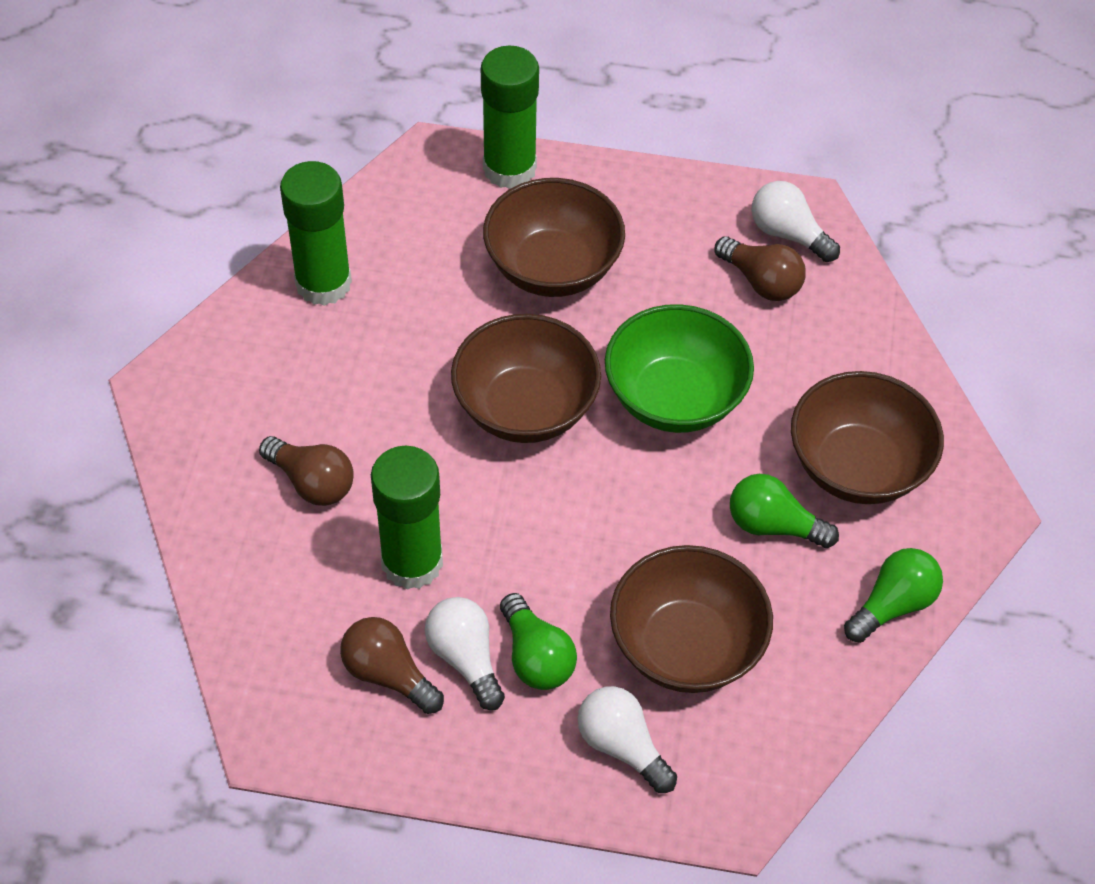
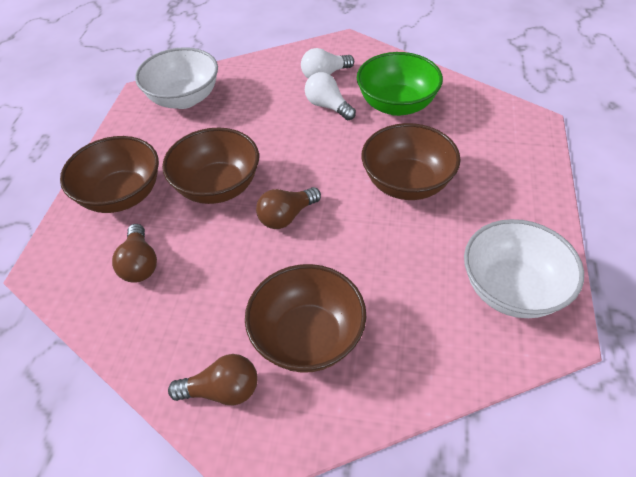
green glue stick: [280,161,352,306] [371,446,443,590] [481,46,539,189] = 3 -> none = 0
green light bulb: [500,593,577,690] [730,474,839,548] [844,548,943,643] = 3 -> none = 0
white bowl: none = 0 -> [135,47,218,109] [464,219,584,318] = 2
white light bulb: [425,597,505,710] [578,686,677,793] [752,181,840,262] = 3 -> [301,48,354,78] [305,72,356,120] = 2

